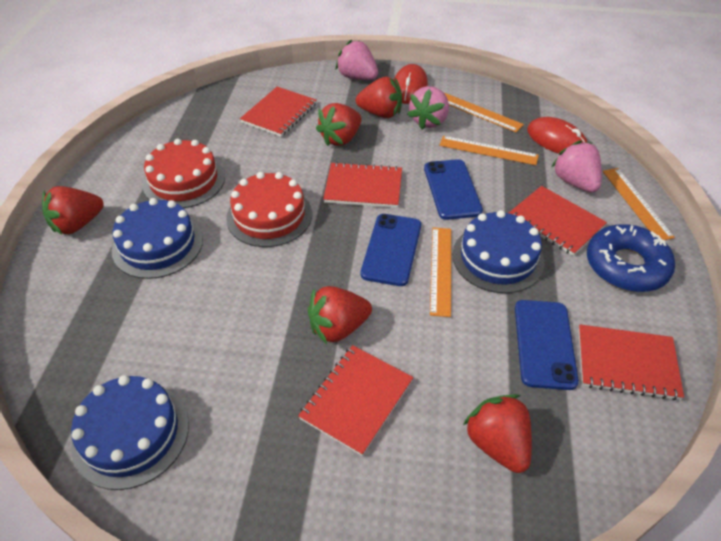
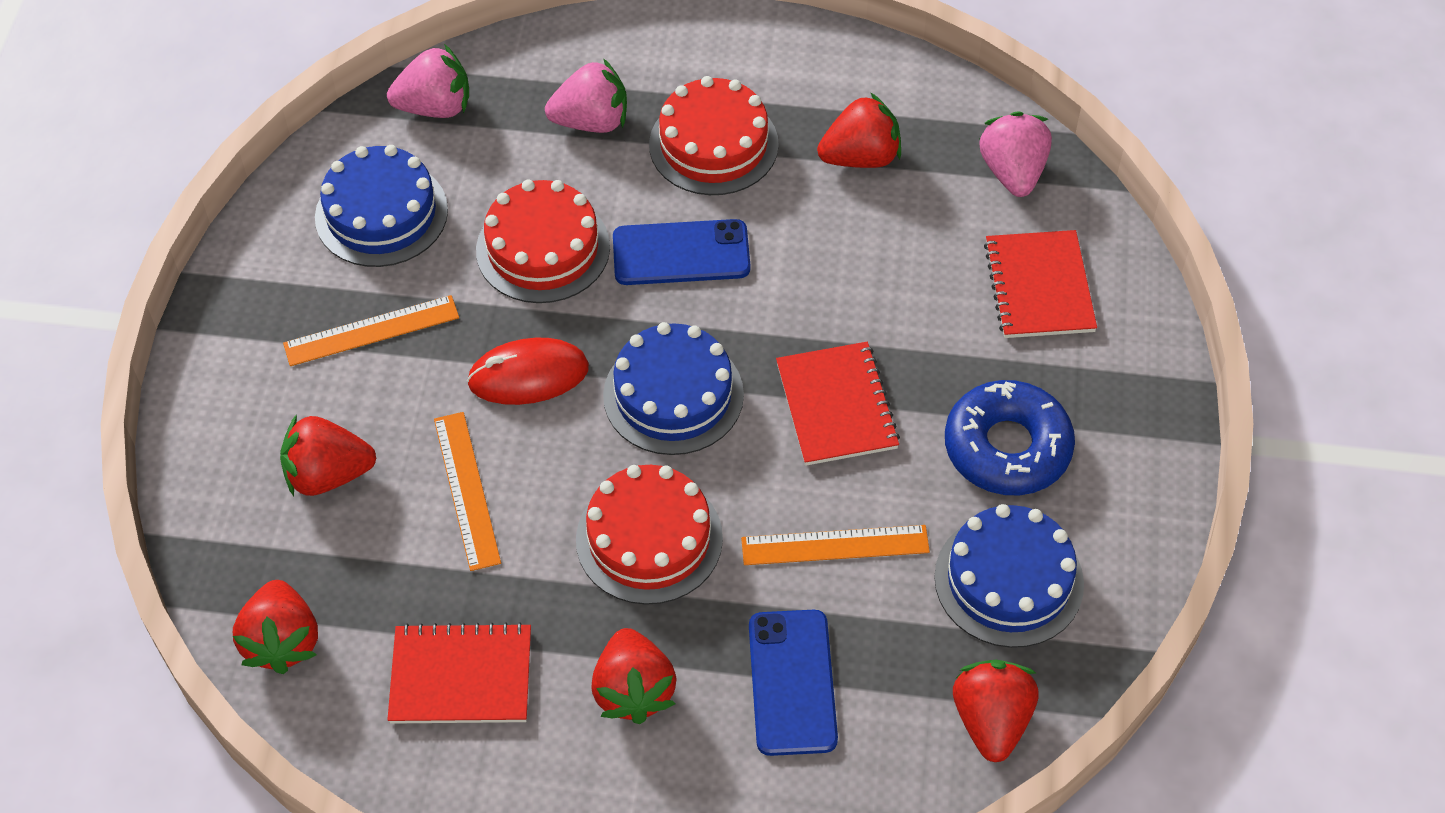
blue phone: [361,214,421,286] [424,159,483,220] [515,300,579,390] = 3 -> [613,219,750,285] [749,610,838,756] = 2
orange ruler: [430,228,451,317] [439,136,539,165] [444,93,524,132] [602,168,675,240] = 4 -> [283,295,459,366] [434,412,501,571] [741,525,930,565] = 3
red cake: [142,138,225,208] [226,172,312,247] = 2 -> [476,180,610,303] [576,465,723,605] [649,76,779,195] = 3
red mouse: [394,64,428,104] [527,117,587,154] = 2 -> [467,338,589,405] = 1
red notebook: [240,87,317,137] [298,345,413,456] [323,162,402,208] [509,186,607,256] [578,324,684,401] = 5 -> [387,622,531,724] [776,342,900,466] [984,230,1097,338] = 3

